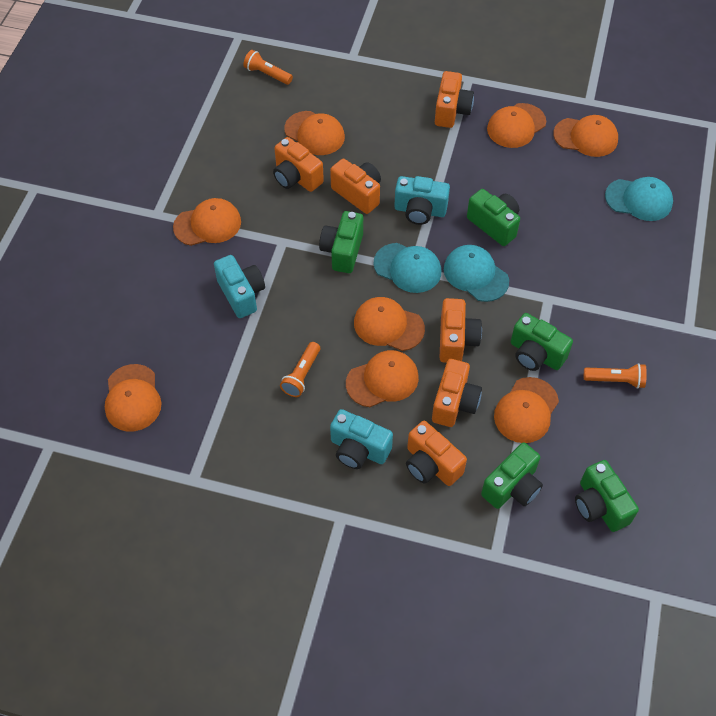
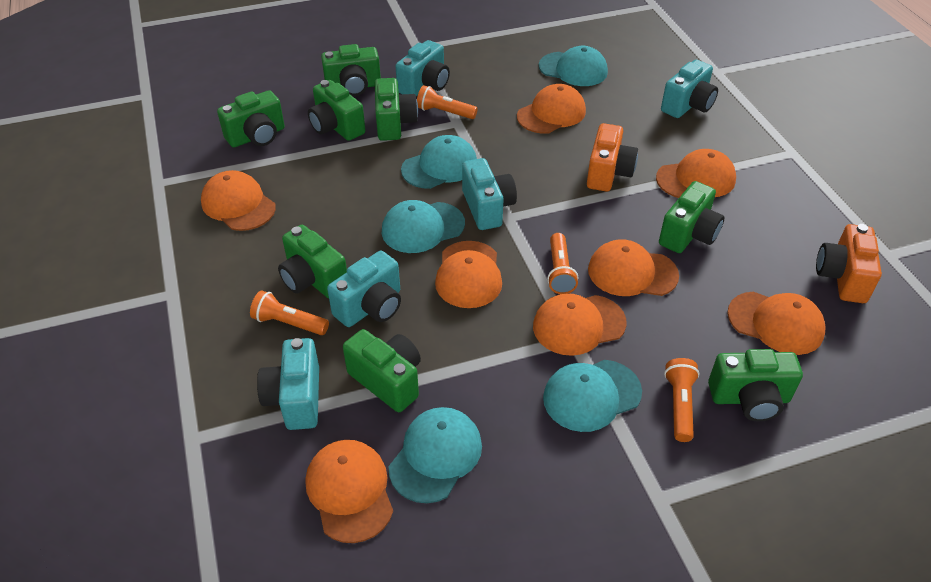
green camera: [319,211,363,273] [467,189,520,246] [481,443,543,509] [511,313,573,371] [575,460,639,532] = 5 -> [217,90,285,147] [278,225,347,298] [308,80,365,141] [321,44,381,96] [343,329,421,412] [375,78,418,141] [659,181,725,253] [708,349,803,422] = 8
orange camera: [273,137,324,192] [330,159,381,214] [406,421,467,486] [432,359,482,427] [435,71,474,128] [440,298,482,363] = 6 -> [587,123,638,192] [816,224,882,303] = 2
orange flashlight: [243,50,293,85] [280,342,320,397] [584,363,647,389] = 3 -> [250,290,329,335] [417,85,478,119] [547,233,578,294] [664,358,700,442] = 4
turquoise camera: [214,255,265,318] [330,409,393,469] [394,176,450,225] = 3 -> [257,338,319,430] [327,251,401,327] [396,40,450,96] [462,158,517,230] [661,60,718,118] = 5
turquoise cap: [373,243,441,293] [444,245,509,302] [605,177,673,221] = 3 -> [382,200,465,253] [389,407,482,503] [401,135,477,189] [539,46,608,86] [543,360,642,432] = 5

